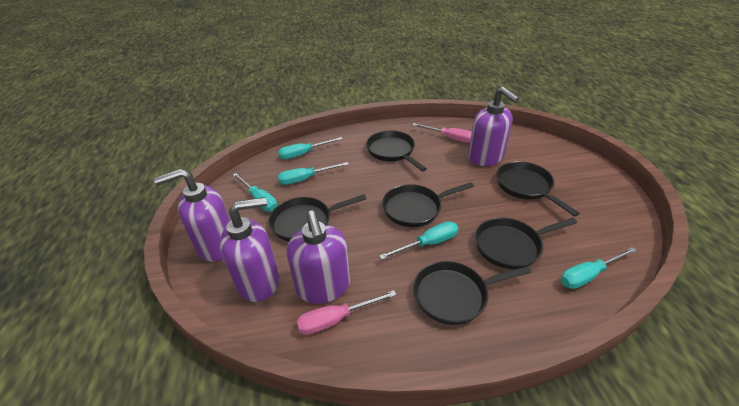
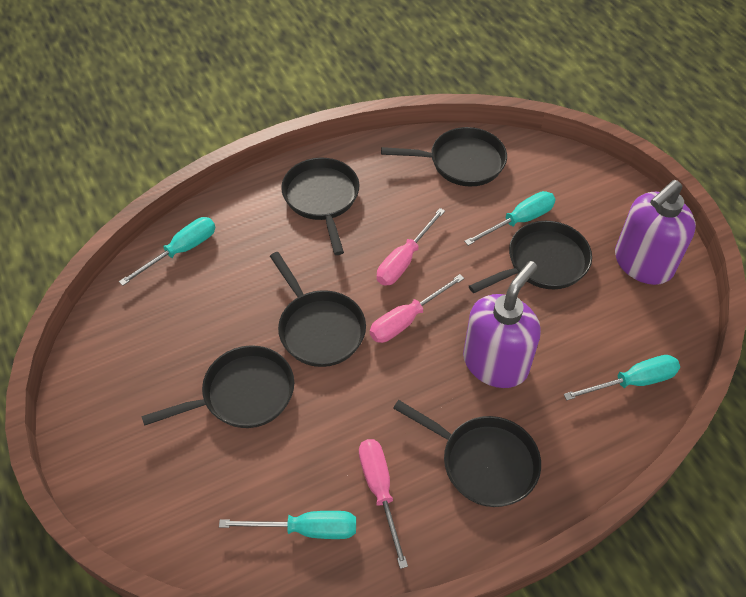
pink screwdriver: [297,290,397,335] [413,123,472,143] = 2 -> [359,439,408,569] [370,274,464,343] [377,208,445,286] = 3
purple soap dispenser: [154,169,230,262] [220,197,279,302] [287,211,350,304] [468,87,519,166] = 4 -> [463,261,541,388] [615,180,696,285] = 2
turquoise screwdriver: [233,173,278,212] [278,137,342,159] [278,162,349,185] [379,221,458,260] [561,247,637,289] = 5 -> [119,217,215,286] [219,511,356,539] [464,191,556,246] [564,355,680,400] = 4

